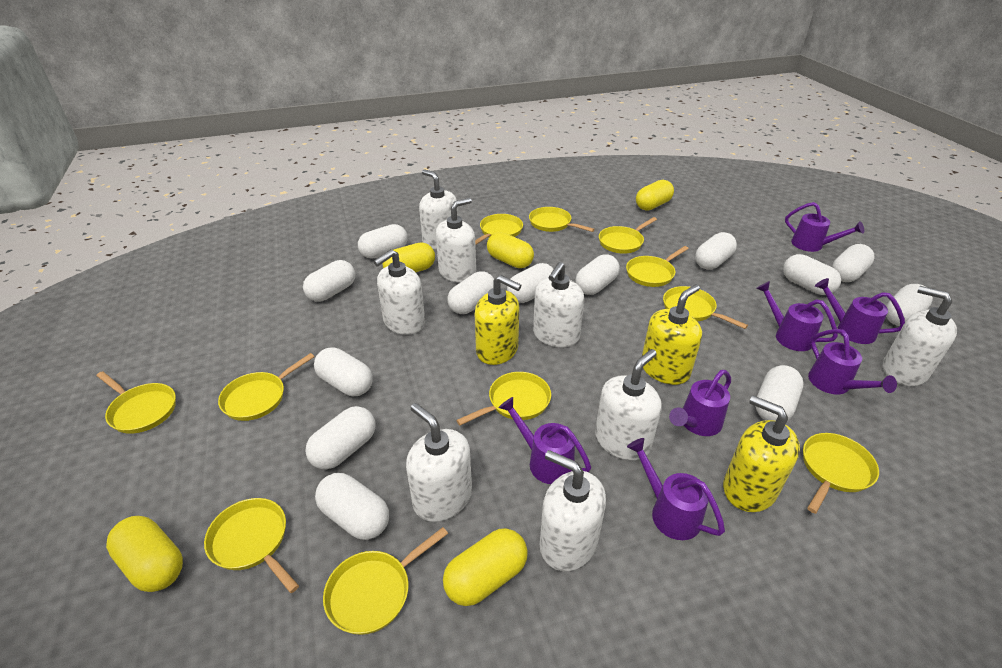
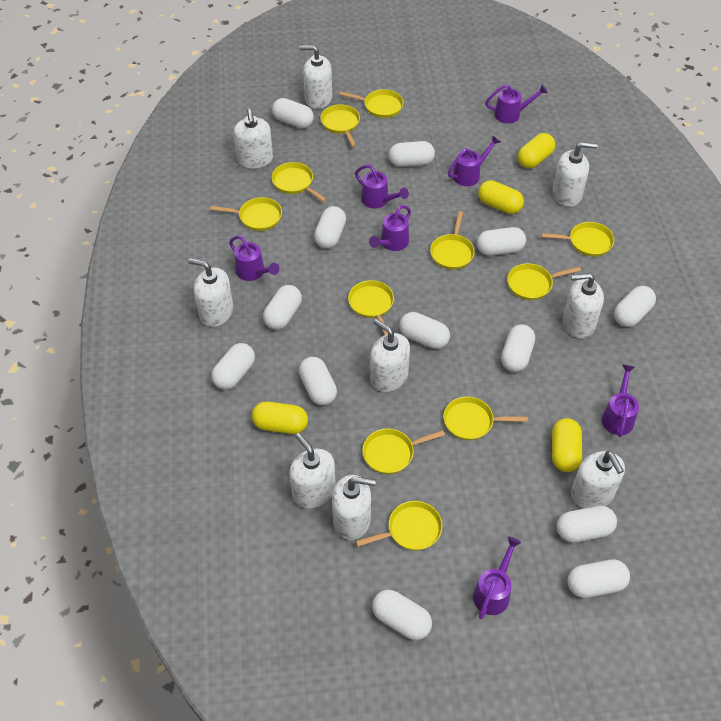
white soap dispenser: [373,249,425,335] [406,403,472,522] [419,169,458,249] [436,198,476,283] [533,262,584,347] [540,450,606,571] [595,349,662,460] [883,286,957,386] = 8 -> [188,258,233,327] [234,109,273,169] [289,433,336,508] [299,45,332,109] [332,475,376,540] [370,319,410,392] [553,142,598,207] [563,273,604,339] [571,451,625,508] = 9
yellow capsule: [106,516,183,592] [382,243,435,272] [443,528,528,606] [487,232,534,268] [636,180,674,211] = 5 -> [252,402,308,434] [478,180,524,214] [518,133,555,168] [552,418,582,472] = 4
yellow soap dispenser: [475,275,521,365] [642,284,702,385] [723,395,800,512] = 3 -> none = 0

